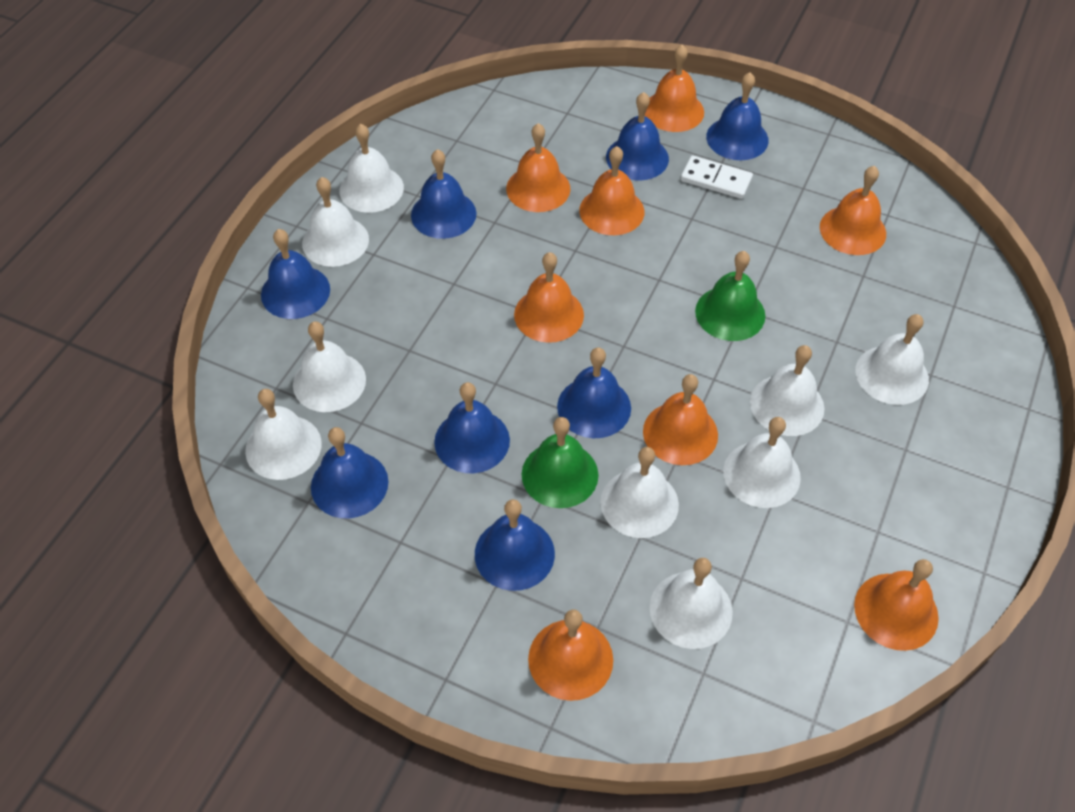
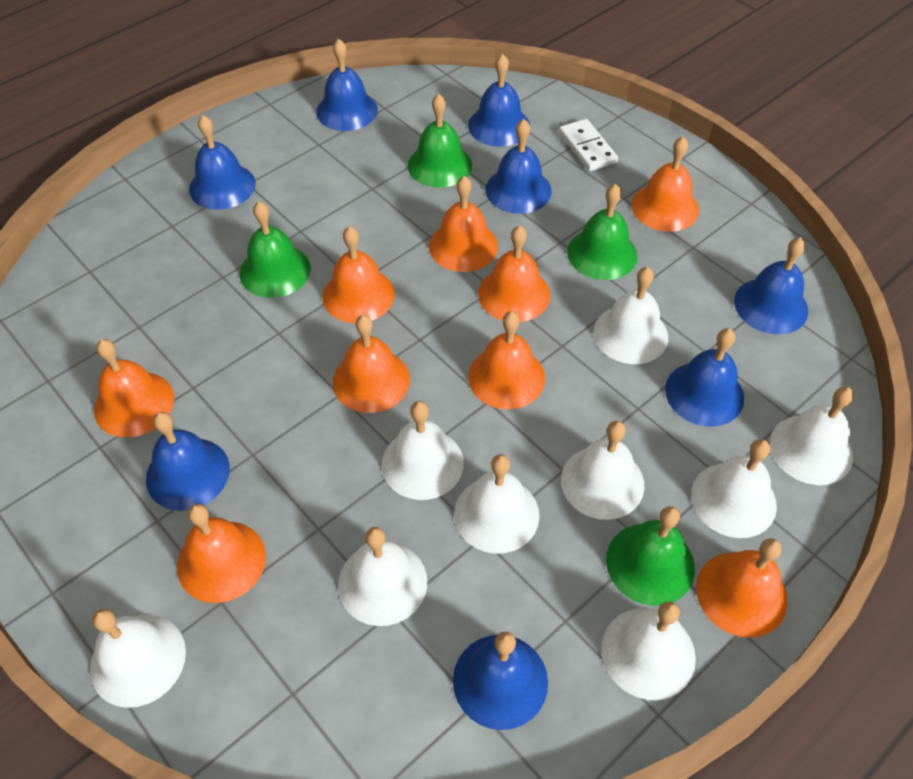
green bell: [521,417,598,508] [695,251,765,341] = 2 -> [240,201,311,298] [408,93,472,188] [567,184,637,280] [606,506,695,606] = 4
orange bell: [506,123,570,212] [514,252,584,343] [528,610,613,701] [579,146,644,235] [643,374,718,465] [645,44,704,132] [820,166,886,255] [854,559,939,651] = 8 -> [94,339,174,437] [177,504,266,603] [322,226,395,323] [333,315,410,413] [429,176,498,272] [468,311,545,409] [478,225,550,322] [631,137,699,232] [696,538,787,638] = 9

